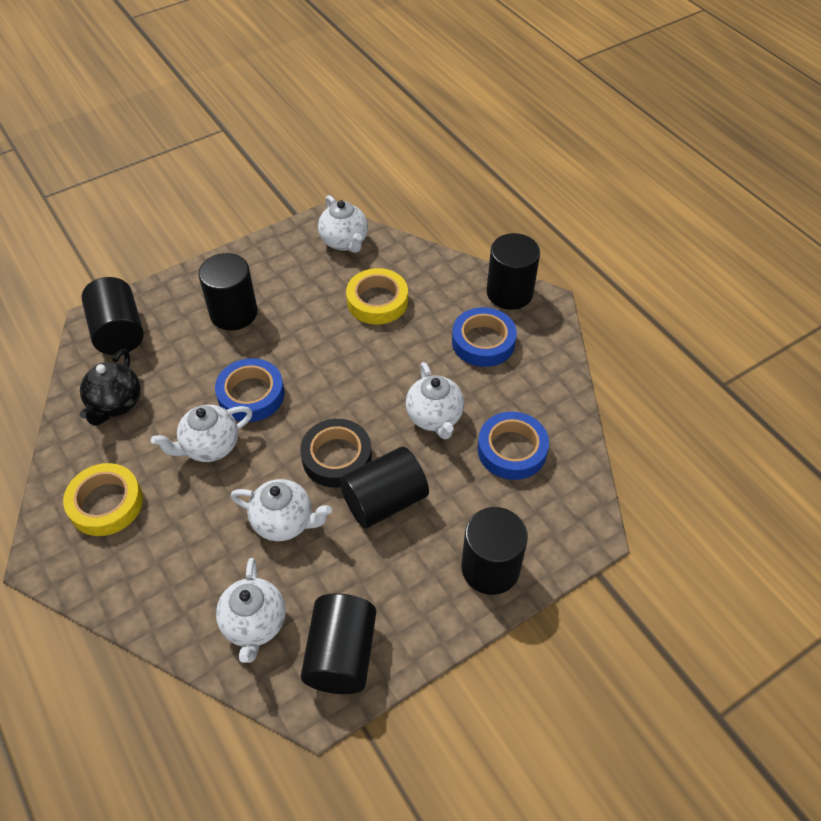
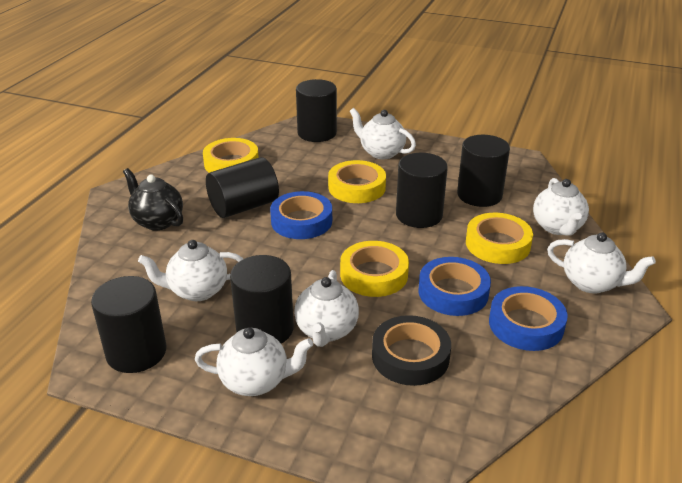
white teapot: [151,405,252,462] [216,558,286,663] [231,479,332,541] [318,195,368,253] [406,362,464,439] = 5 -> [138,240,243,301] [195,327,313,396] [294,270,359,347] [350,108,416,159] [533,178,589,236] [547,232,656,294] = 6
yellow tape: [63,463,143,536] [346,268,408,325] = 2 -> [203,138,259,173] [328,160,386,203] [340,241,409,297] [466,213,533,264] = 4

